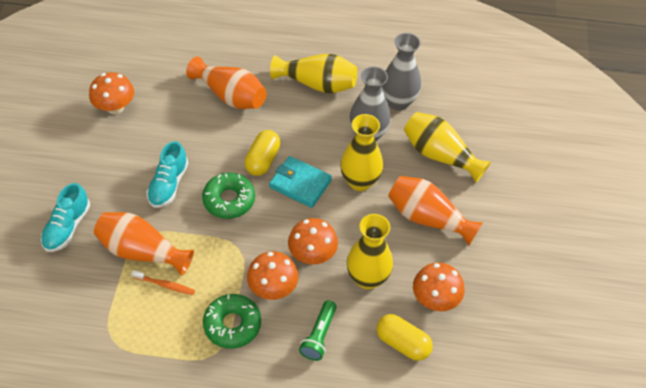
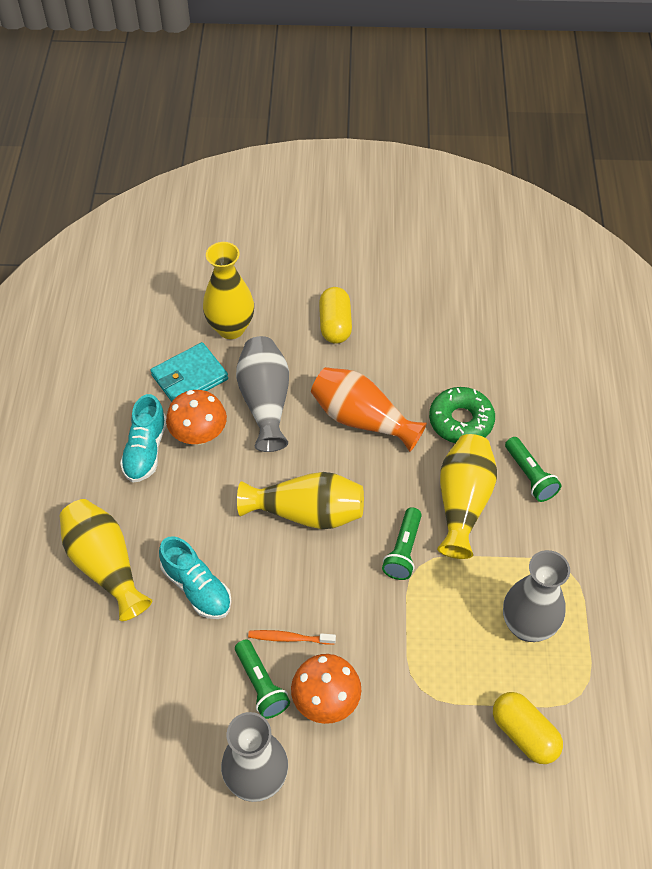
green donut: [202,173,255,219] [203,294,261,349] = 2 -> [429,387,495,443] = 1
green flashlight: [299,300,337,361] = 1 -> [235,639,290,719] [382,507,422,580] [505,437,561,502] = 3
grey vase: [349,66,391,141] [382,33,421,110] = 2 -> [221,712,288,802] [236,336,289,452] [503,550,570,642] = 3
orange mushroom: [89,72,134,114] [247,251,298,300] [288,218,338,264] [413,263,464,311] = 4 -> [166,390,227,445] [291,654,361,724] = 2
orange vase: [94,212,194,276] [186,56,267,109] [388,176,483,245] = 3 -> [311,367,427,452] = 1

